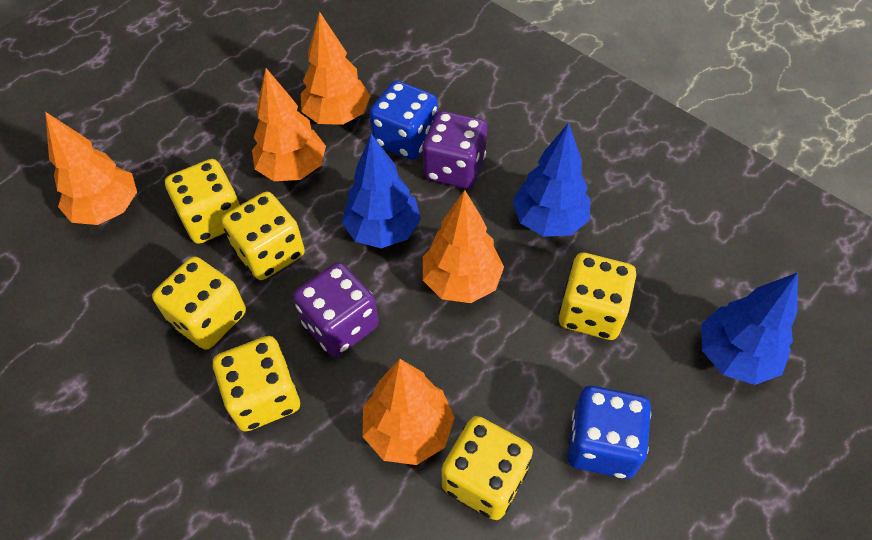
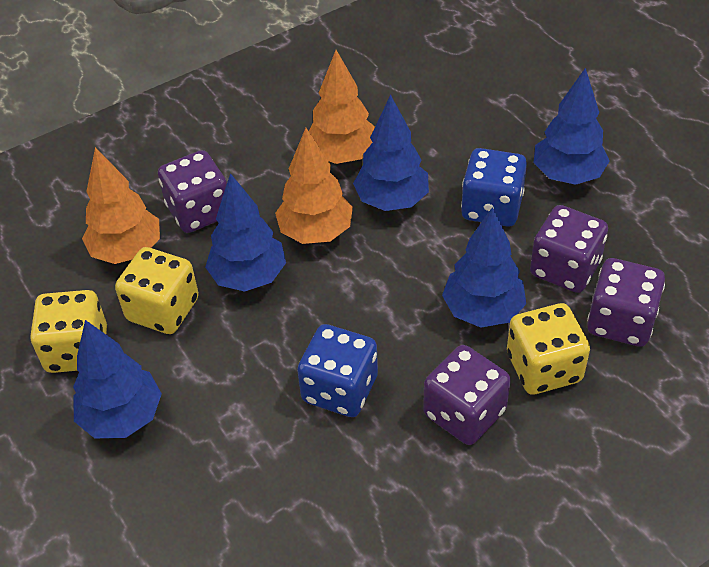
blue tree: [342,134,421,248] [512,123,590,237] [702,273,798,385] = 3 -> [73,320,162,438] [205,173,286,292] [353,94,429,211] [442,207,526,328] [534,68,610,185] = 5
orange tree: [45,112,137,225] [252,68,326,181] [301,11,370,125] [363,359,455,465] [423,190,504,303] = 5 -> [82,147,160,264] [275,128,353,244] [309,50,375,164] = 3
purple dice: [293,262,379,357] [422,111,487,189] = 2 -> [158,150,227,233] [423,345,511,445] [530,205,608,293] [587,258,665,347] = 4
yellow dice: [152,256,246,350] [165,159,240,244] [213,336,300,431] [222,192,305,280] [442,416,533,520] [559,253,636,340] = 6 -> [30,290,107,373] [115,247,199,334] [507,303,590,394] = 3

